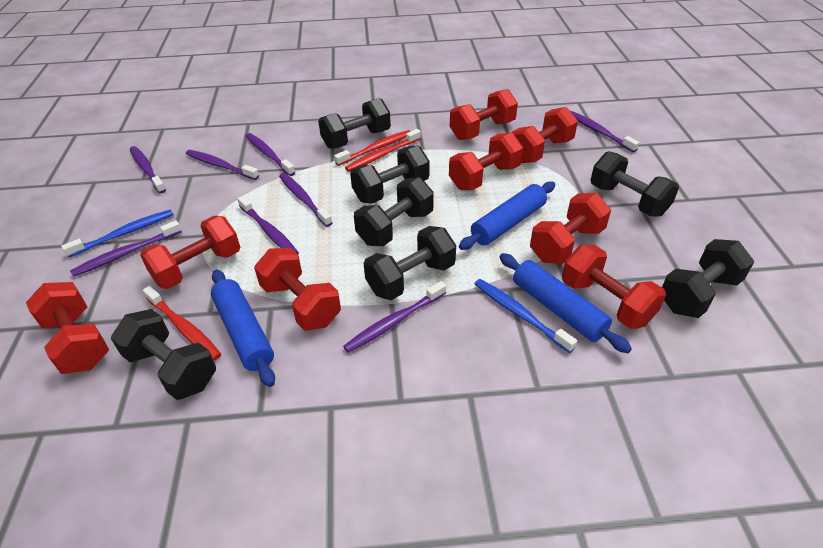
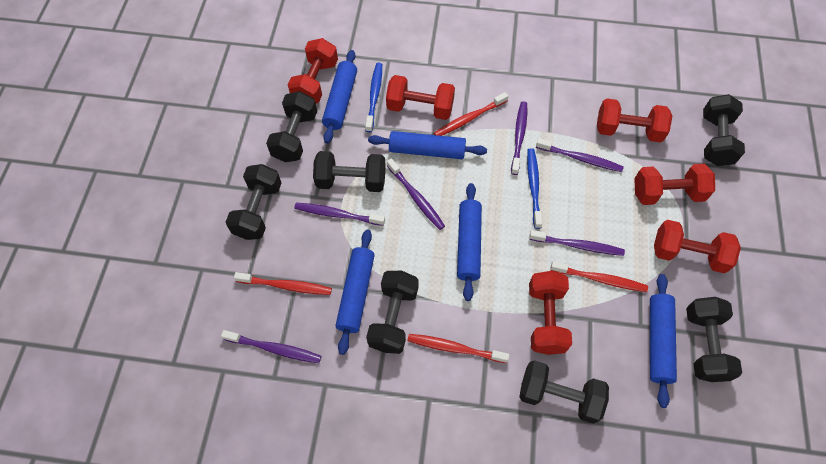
blue rolling pin: [211,269,275,387] [459,181,555,250] [499,253,632,353] = 3 -> [322,50,357,144] [336,229,375,355] [368,131,487,159] [457,183,482,301] [650,274,677,408] = 5
purple toothbrush: [70,220,182,277] [130,146,166,193] [186,150,259,180] [237,196,299,254] [245,133,295,176] [279,173,332,227] [343,281,446,353] [570,111,639,152] = 8 -> [221,330,321,363] [294,203,385,226] [387,158,445,230] [511,101,527,175] [529,230,625,256] [536,138,624,172] = 6
red dumbbell: [26,282,109,374] [140,216,240,289] [254,248,341,331] [449,132,523,190] [450,89,518,140] [512,107,578,163] [530,193,611,264] [562,245,666,329] = 8 -> [288,38,338,103] [386,75,455,120] [529,271,572,355] [597,98,672,142] [634,164,715,205] [654,220,741,273] = 6
red toothbrush: [143,286,221,360] [334,130,411,166] [345,129,421,172] = 3 -> [234,272,332,295] [407,334,510,363] [434,92,508,136] [550,261,648,292] = 4

